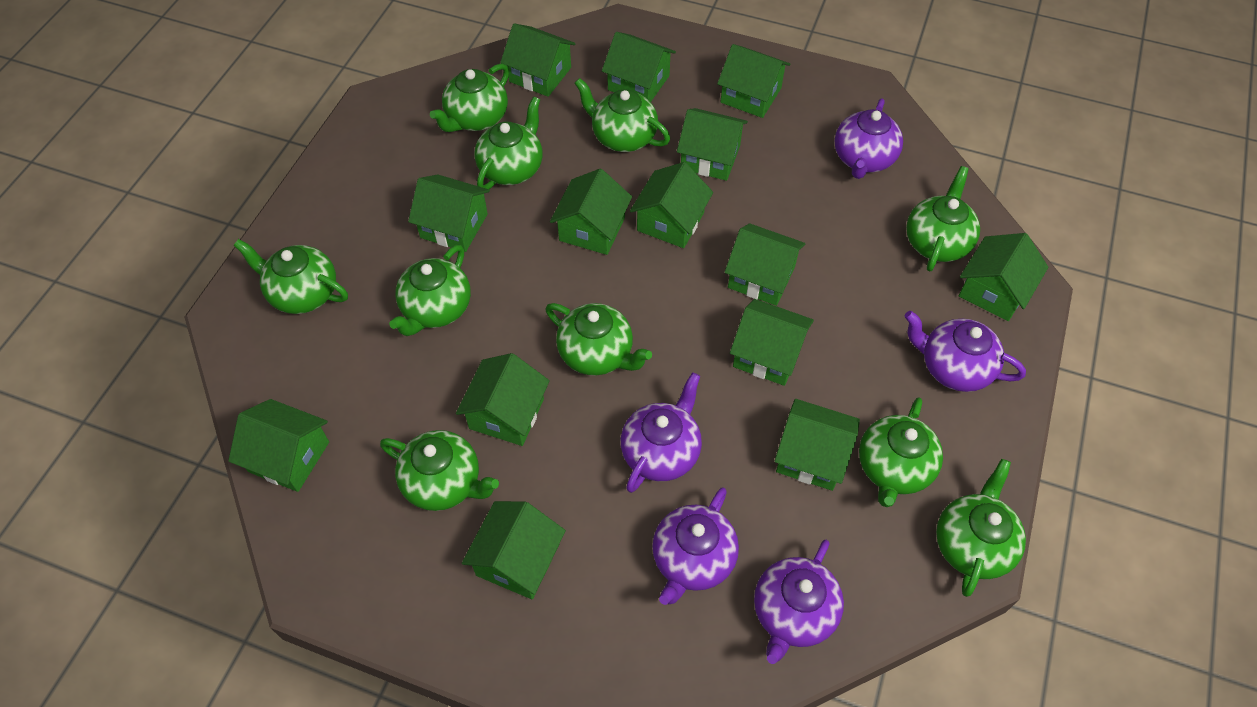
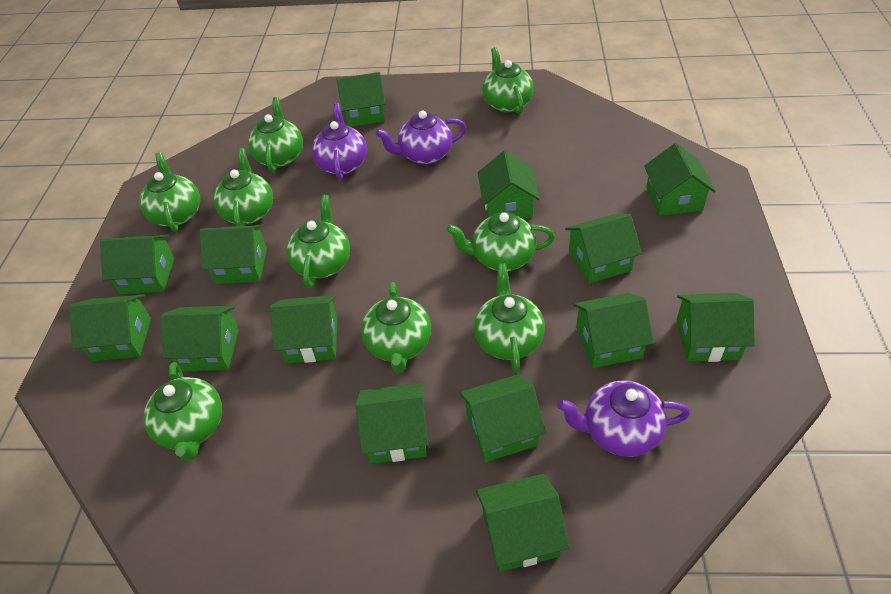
green teapot: [233,239,348,314] [380,430,499,511] [389,245,471,336] [430,63,509,132] [475,96,542,189] [546,303,652,375] [574,78,670,152] [859,397,943,507] [906,166,980,271] [936,459,1026,597] = 10 -> [139,152,200,232] [143,362,222,461] [213,148,273,226] [248,97,303,172] [286,195,350,288] [361,282,431,373] [446,212,555,271] [474,264,545,373] [482,47,534,114] = 9
purple teapot: [621,372,702,493] [652,487,739,605] [754,540,844,664] [835,98,903,179] [905,311,1026,392] = 5 -> [312,103,367,180] [375,110,466,164] [557,380,690,457] = 3

